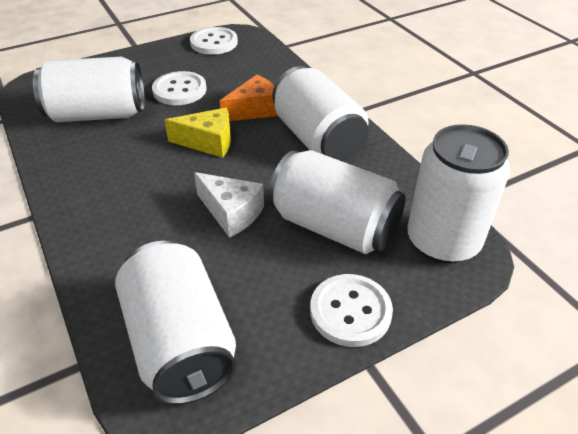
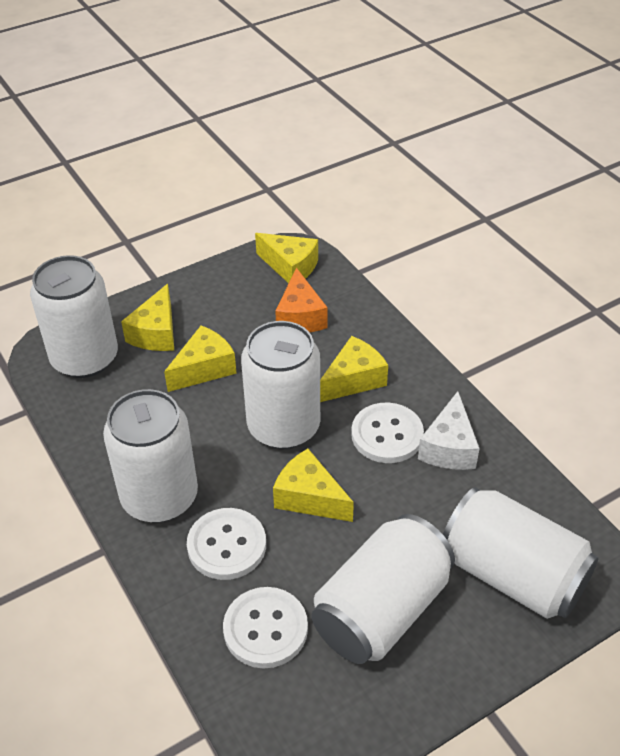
yellow cheese: [164,108,231,158] = 1 -> [121,284,174,351] [164,325,237,392] [255,233,318,283] [273,449,354,522] [320,336,388,402] = 5

